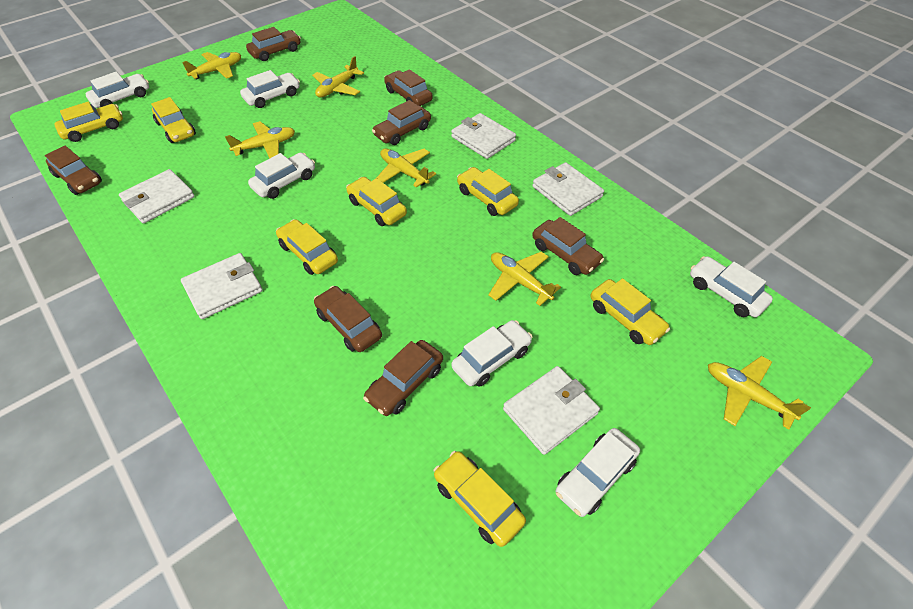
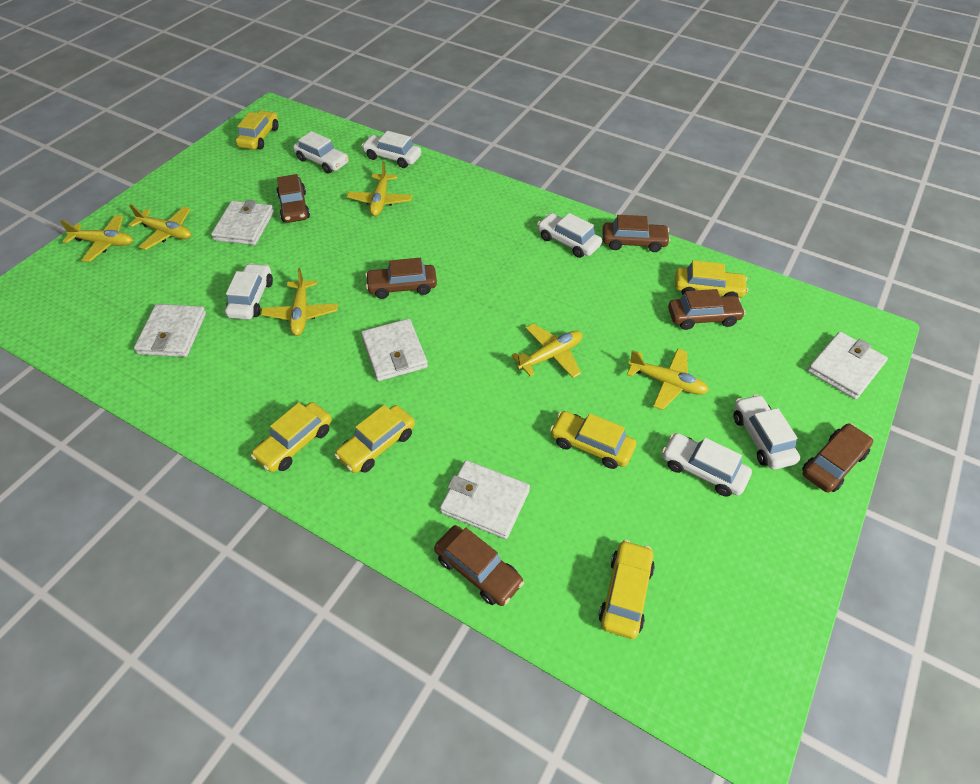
brown car: [45,146,102,195] [246,27,301,61] [314,286,382,352] [363,340,443,416] [372,100,431,145] [384,69,433,106] [532,217,604,275] = 7 -> [277,174,310,223] [365,258,437,299] [434,525,524,606] [602,215,671,252] [668,289,746,330] [802,423,873,492] = 6
yellow car: [54,101,123,142] [151,97,196,143] [276,219,338,275] [346,177,407,226] [433,451,526,547] [457,167,519,216] [590,278,670,345] = 7 -> [236,111,279,150] [251,402,332,472] [334,405,415,473] [550,411,636,469] [599,540,655,639] [675,260,748,298] = 6

